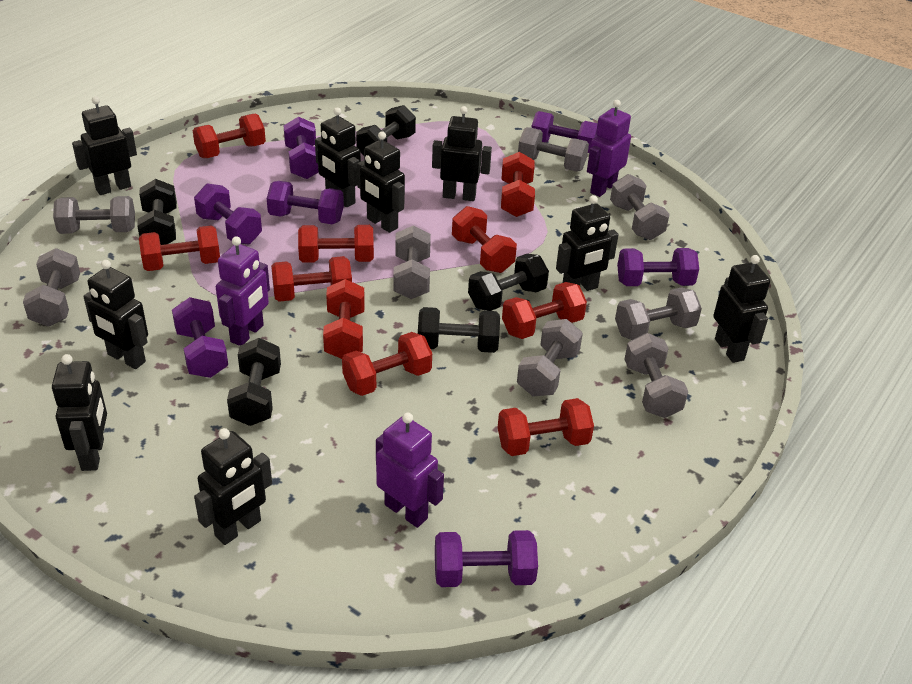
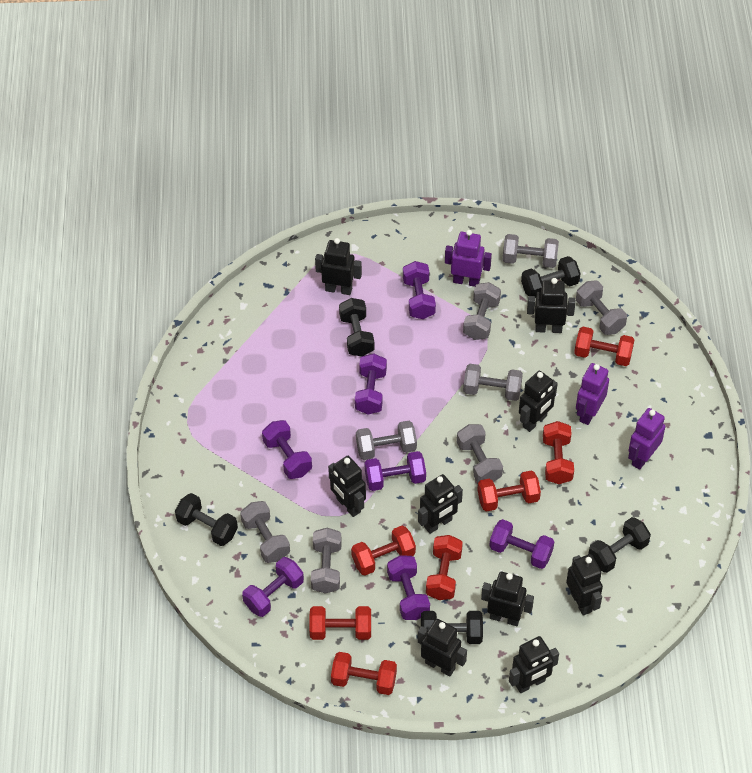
red dumbbell: [139,225,220,271] [193,113,266,158] [271,256,352,302] [298,225,374,263] [323,279,365,359] [342,332,432,396] [452,206,517,273] [498,398,594,456] [501,152,535,217] [502,282,587,339] = 10 -> [309,606,371,640] [331,652,397,695] [351,526,416,576] [426,535,463,600] [478,470,541,512] [543,421,574,484] [574,327,635,366] = 7

